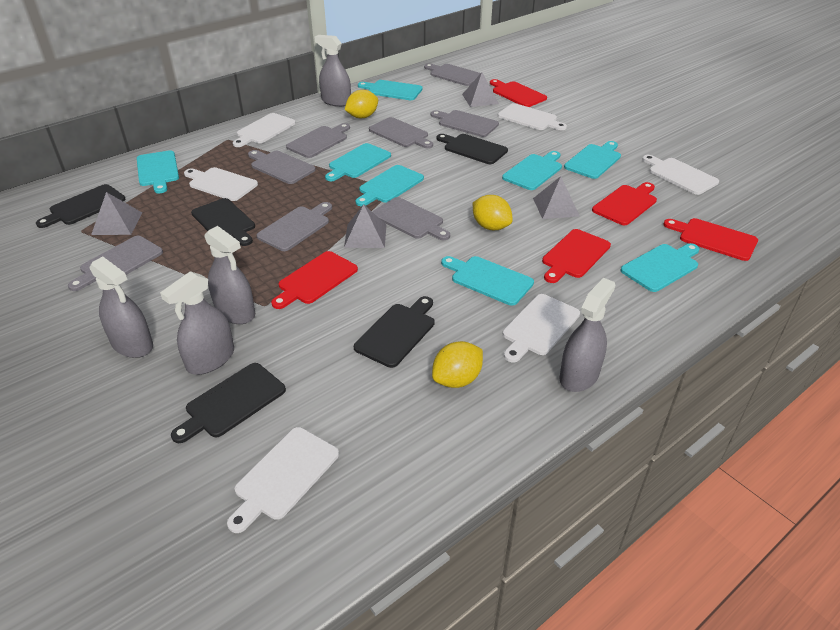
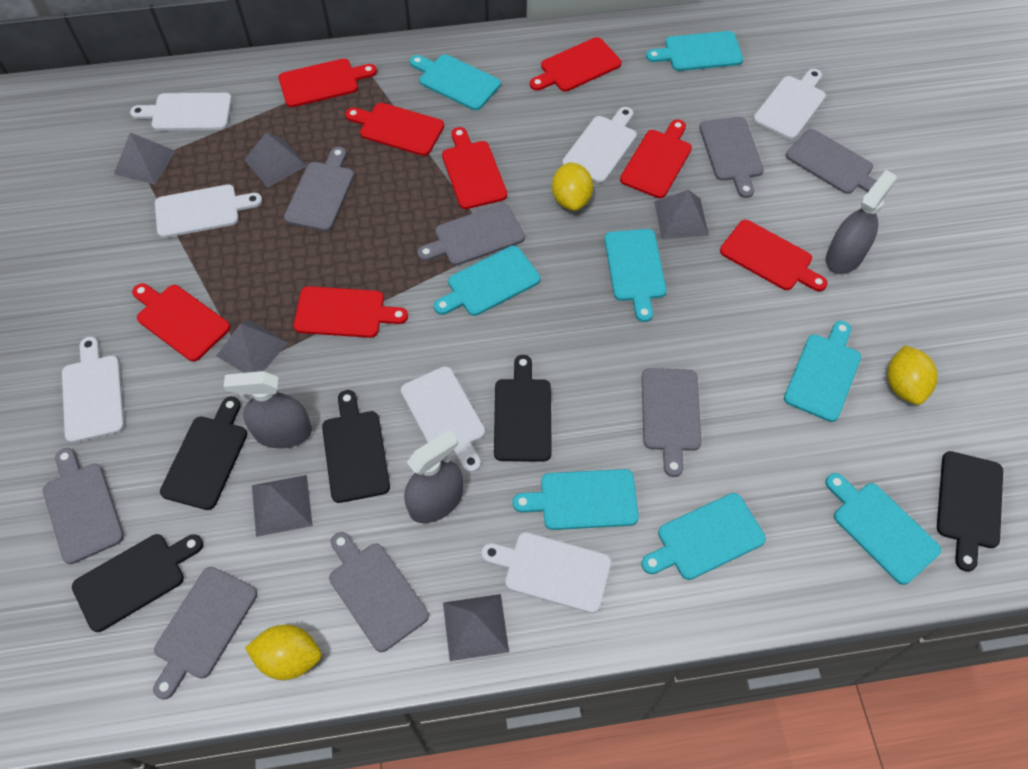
grey pyramid: [91,192,142,235] [344,204,386,248] [462,72,499,107] [533,176,580,219] = 4 -> [114,132,176,185] [216,320,288,373] [244,133,307,188] [252,475,313,537] [443,594,509,661] [654,190,709,239] = 6
grey spray bottle: [89,256,153,358] [160,271,234,375] [204,226,255,324] [314,35,351,107] [559,278,615,392] = 5 -> [224,371,312,448] [404,429,463,523] [826,170,897,274] = 3
red cutting board: [271,251,358,309] [490,79,547,107] [542,229,611,283] [592,182,657,225] [663,218,758,261] = 5 -> [132,283,230,361] [278,59,377,107] [294,286,408,338] [345,103,444,156] [442,127,507,209] [530,37,622,91] [620,119,692,198] [720,220,828,291] = 8
white cutting board: [184,167,258,201] [227,427,339,533] [233,113,296,147] [498,103,567,130] [503,294,580,362] [642,155,719,195] = 6 -> [62,337,124,443] [130,93,232,131] [155,184,262,238] [401,366,485,473] [481,532,611,613] [562,107,637,183] [753,69,826,140] = 7

